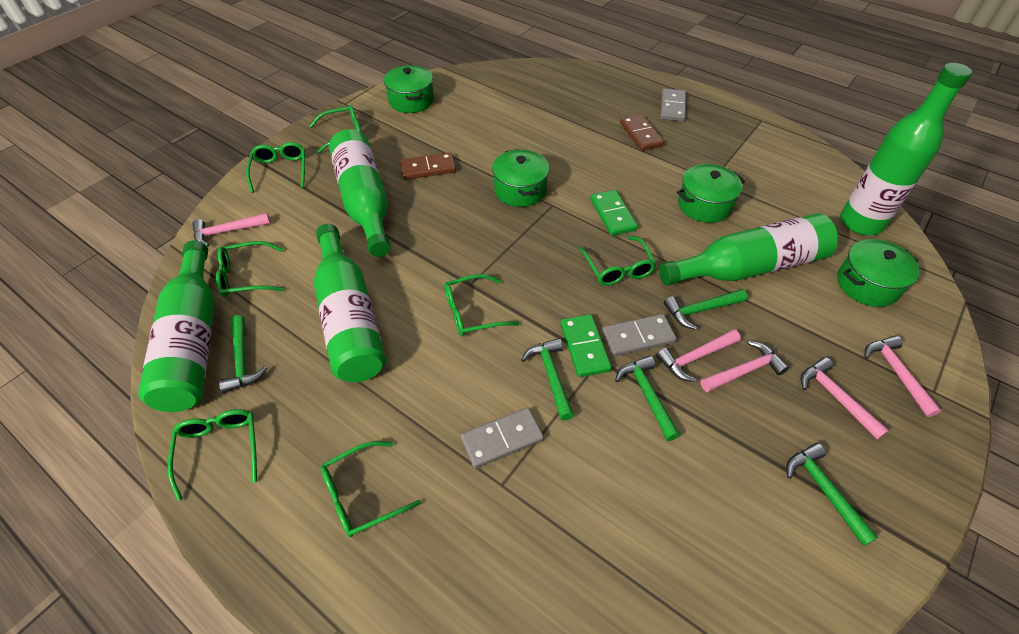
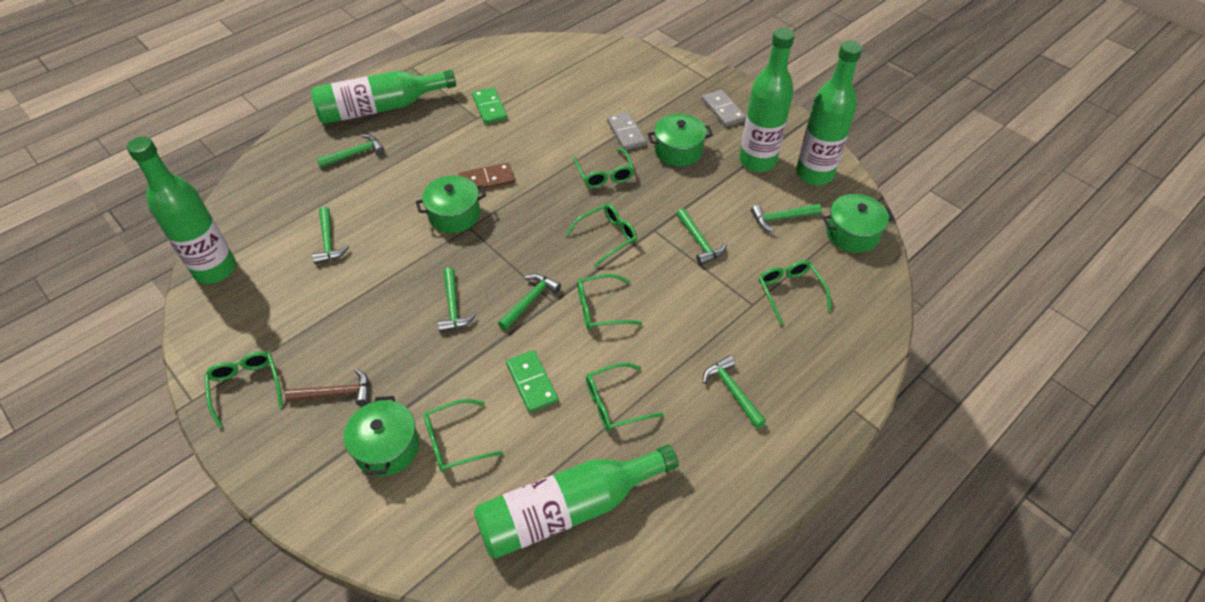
brown domino: [400,152,456,180] [620,114,664,151] = 2 -> [459,163,515,191] = 1
brown hammer: none = 0 -> [285,369,369,406] = 1
green hammer: [219,315,267,393] [521,338,574,420] [615,356,680,441] [664,289,747,330] [786,443,878,546] = 5 -> [312,207,349,264] [317,134,384,168] [438,268,476,332] [498,274,561,330] [676,208,727,265] [703,356,766,428] [751,204,822,233] = 7
grey domino: [461,408,544,468] [602,314,677,356] [660,88,686,122] = 3 -> [607,112,647,150] [702,90,746,127] = 2
pink hammer: [192,213,270,247] [656,329,741,382] [701,341,789,392] [801,357,889,439] [865,336,942,417] = 5 -> none = 0

